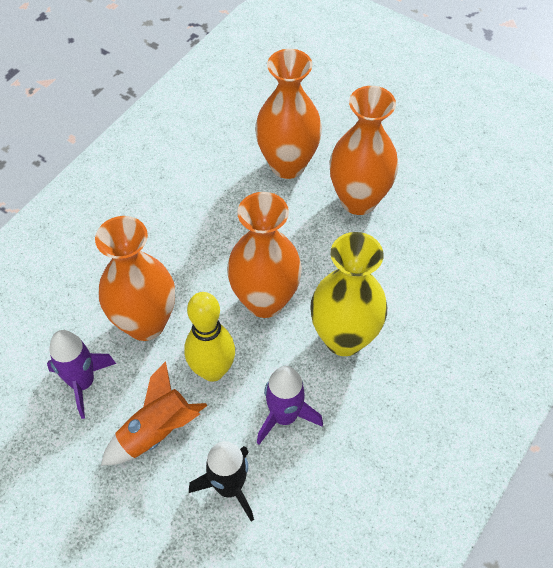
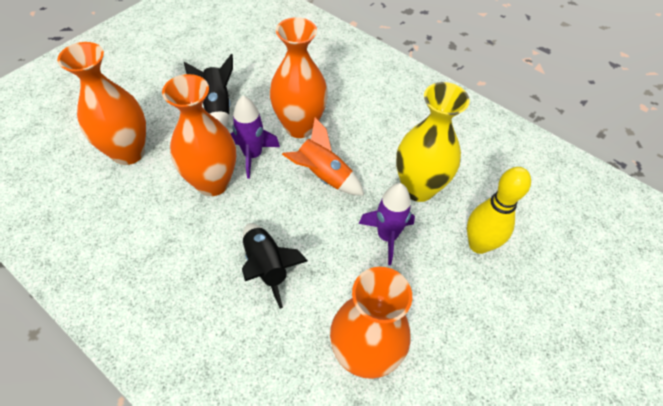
black rocket: [189,441,254,522] = 1 -> [184,54,233,127] [242,223,308,309] = 2

